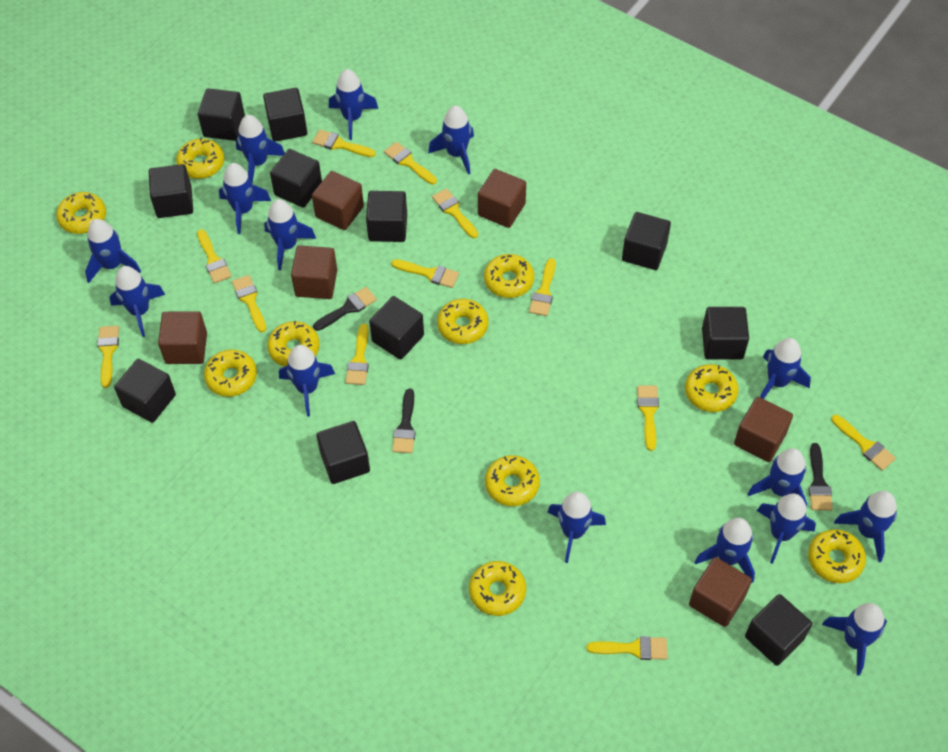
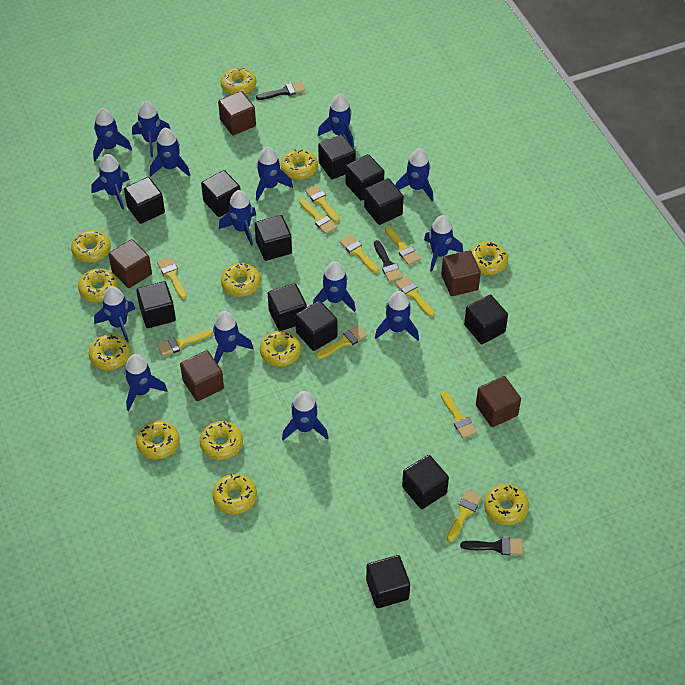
black cube: [114,359,176,423] [149,164,193,218] [198,88,245,141] [263,88,307,142] [270,149,322,208] [316,421,370,484] [366,191,407,242] [369,296,424,360] [622,212,671,270] [702,307,749,359] [745,594,812,666] = 11 -> [124,177,165,224] [136,281,176,328] [201,170,241,217] [254,215,292,261] [268,283,307,331] [295,301,338,351] [318,134,356,180] [346,154,384,201] [364,178,404,225] [366,555,410,608] [402,455,449,509] [464,295,508,344] = 12
brown cube: [158,311,207,364] [291,245,337,299] [312,171,364,230] [478,169,526,228] [689,557,752,627] [734,397,793,462] = 6 -> [108,239,152,288] [180,350,224,401] [218,91,256,136] [441,250,481,296] [476,376,521,427] = 5
yellow brush: [97,326,119,388] [197,229,232,283] [232,275,266,333] [312,130,375,157] [346,324,369,385] [384,142,437,185] [391,259,459,288] [432,188,478,238] [529,258,556,316] [587,636,668,660] [637,386,659,451] [831,415,896,471] = 12 -> [157,257,187,299] [157,330,213,356] [299,198,337,234] [305,185,340,223] [316,326,367,359] [340,235,379,273] [385,226,421,265] [395,276,435,317] [441,391,477,439] [447,489,482,542] = 10
yellow donut: [56,192,106,234] [176,138,224,179] [204,349,257,397] [267,321,320,367] [437,299,488,344] [469,561,526,616] [484,254,534,298] [485,455,540,506] [685,364,738,412] [808,529,866,583] = 10 -> [71,230,111,263] [78,268,119,302] [89,334,131,370] [136,421,180,459] [200,421,243,460] [213,474,257,514] [220,66,256,95] [221,263,261,297] [260,331,301,367] [280,149,318,180] [471,242,508,275] [484,484,529,525] = 12

